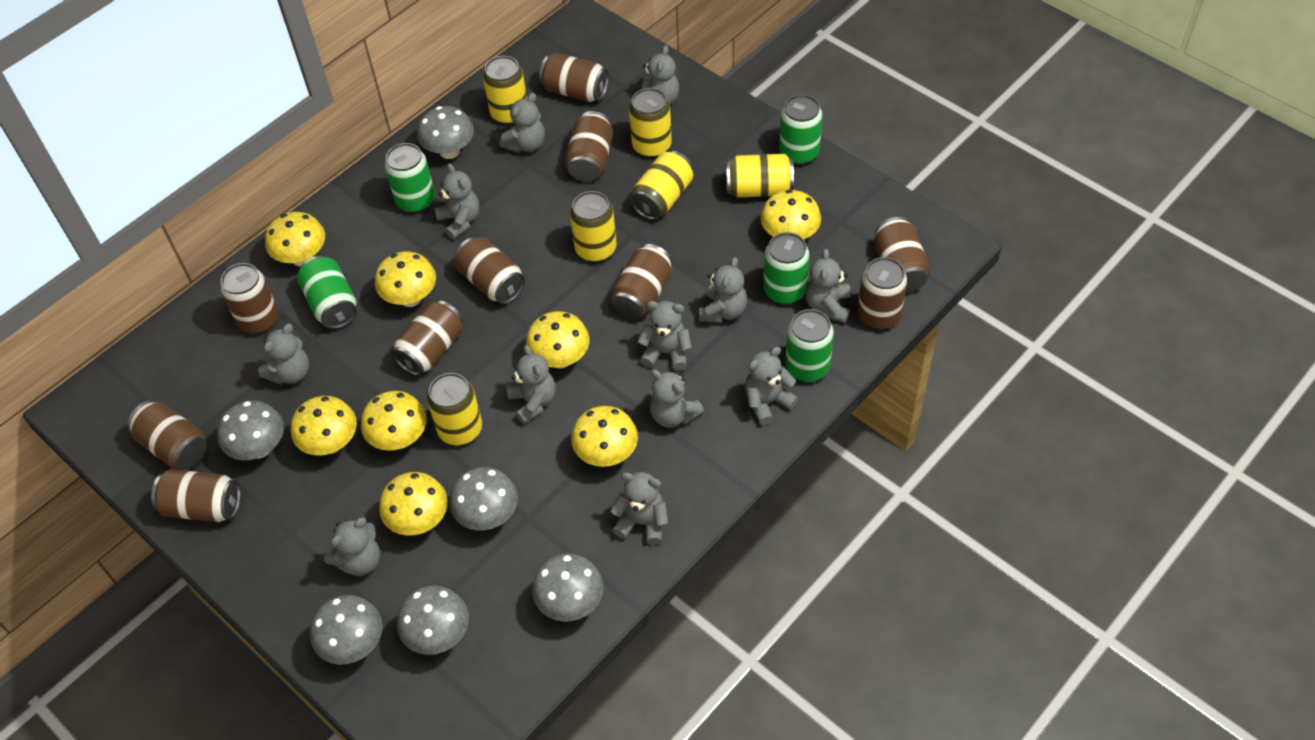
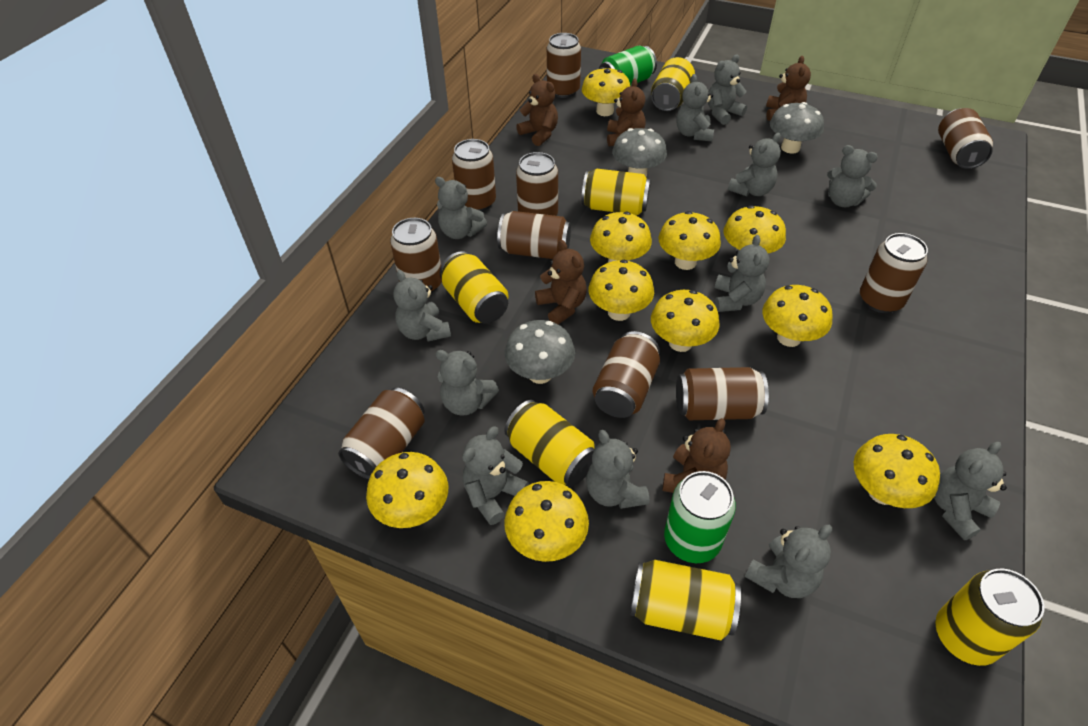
brown teddy bear: none = 0 -> [516,74,558,146] [535,240,587,325] [607,79,646,146] [662,418,731,493] [766,56,811,121] = 5
green can: [297,256,357,329] [385,143,435,213] [764,232,810,304] [779,94,823,165] [785,309,834,382] = 5 -> [599,46,657,86] [664,471,736,563] = 2
grey mushroom: [217,401,284,460] [310,595,383,665] [397,585,469,655] [417,106,474,159] [449,467,518,530] [532,554,603,622] = 6 -> [505,320,575,384] [612,128,667,176] [770,102,824,154] = 3
yellow mushroom: [265,212,325,266] [291,396,357,455] [361,391,427,451] [375,252,436,307] [379,472,448,536] [526,311,589,368] [571,406,638,467] [761,190,821,239] = 8 -> [366,452,448,528] [504,481,589,562] [582,67,630,116] [589,260,654,321] [590,212,652,263] [651,290,720,352] [659,211,721,270] [724,205,786,253] [762,285,833,347] [854,434,940,508] = 10

